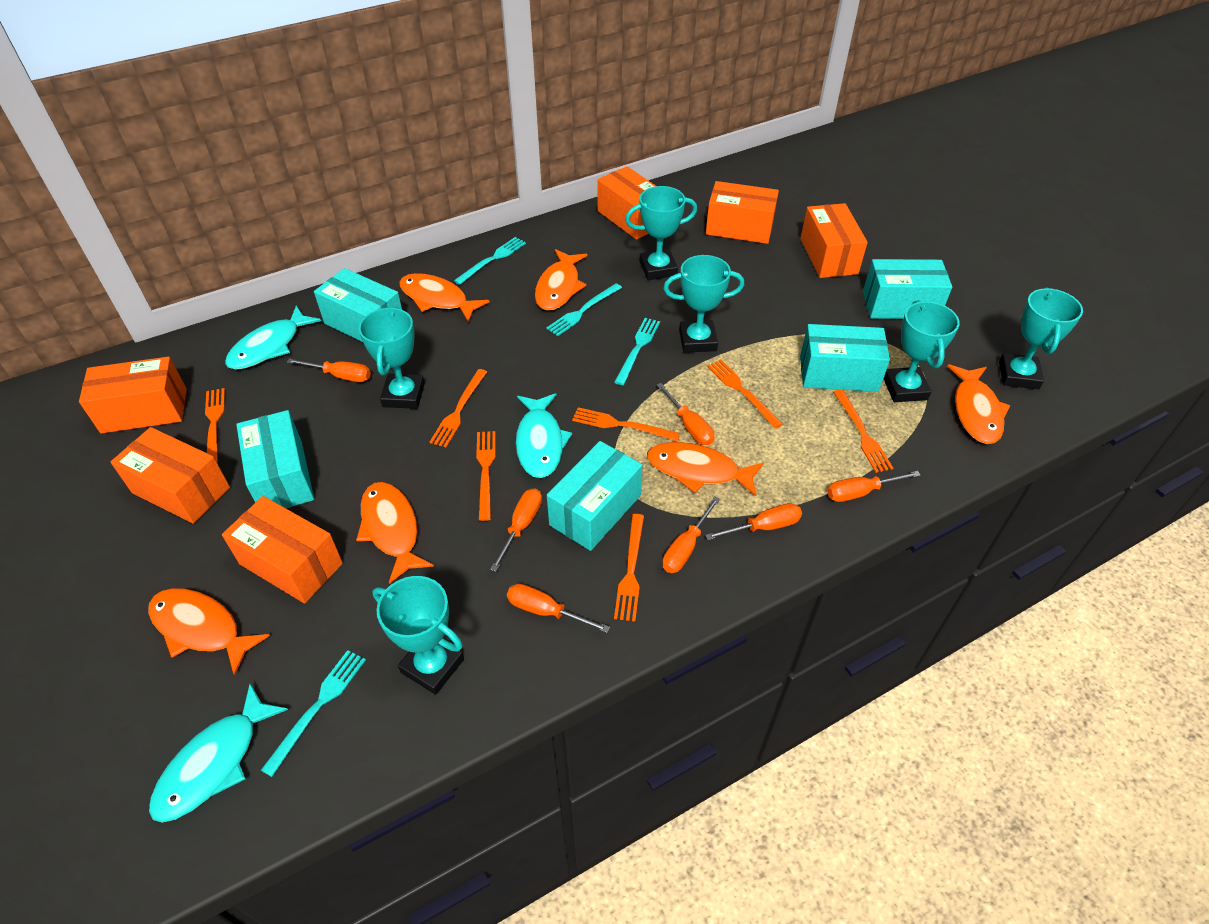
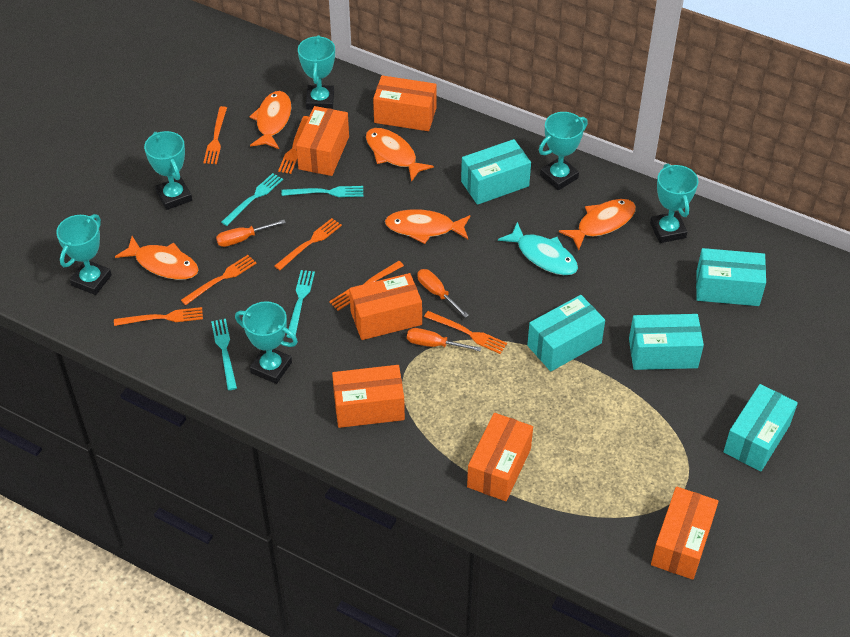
orange fish: [148,588,270,676] [356,482,434,584] [399,273,489,322] [535,249,587,310] [647,442,764,496] [947,364,1010,444] = 6 -> [115,236,199,280] [249,91,291,149] [366,128,434,182] [385,209,470,244] [559,199,636,250] = 5
orange screwdriver: [287,358,371,382] [490,488,542,572] [507,584,610,633] [657,383,715,445] [662,497,720,573] [705,503,802,540] [827,471,921,502] = 7 -> [216,220,286,247] [407,328,481,351] [417,269,469,318] = 3
turquoise fish: [149,683,288,823] [225,306,321,370] [516,393,572,478] = 3 -> [498,222,578,275] = 1

